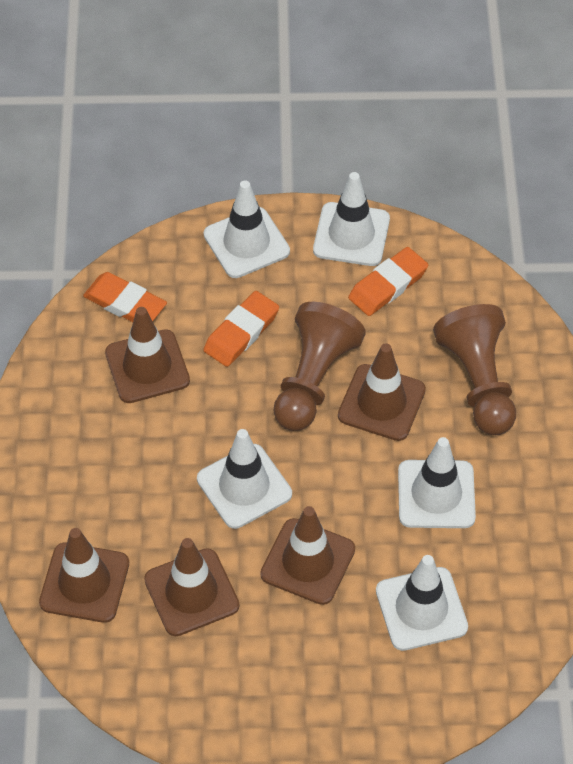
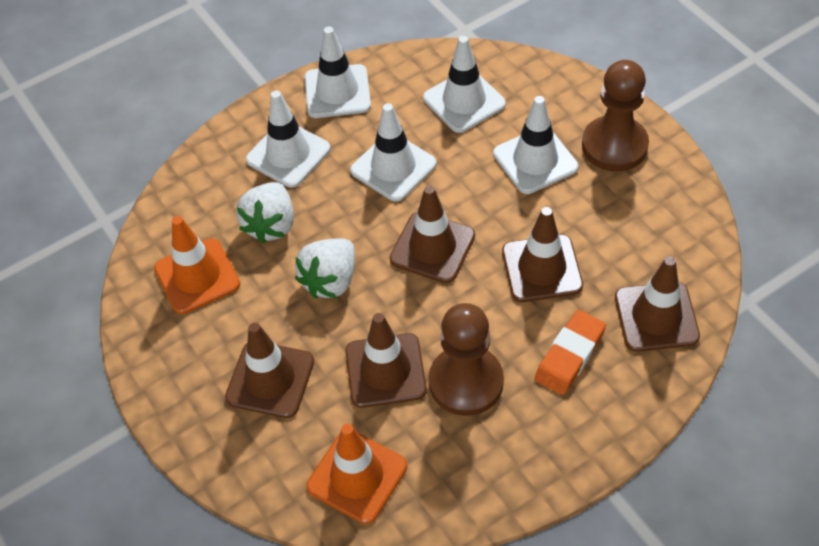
orange eraser: [83,272,167,322] [203,291,279,367] [348,247,428,316] = 3 -> [534,310,606,395] = 1
orange traffic cone: none = 0 -> [154,216,240,314] [306,424,407,524] = 2
white strawberry: none = 0 -> [236,182,294,244] [295,239,355,298] = 2

